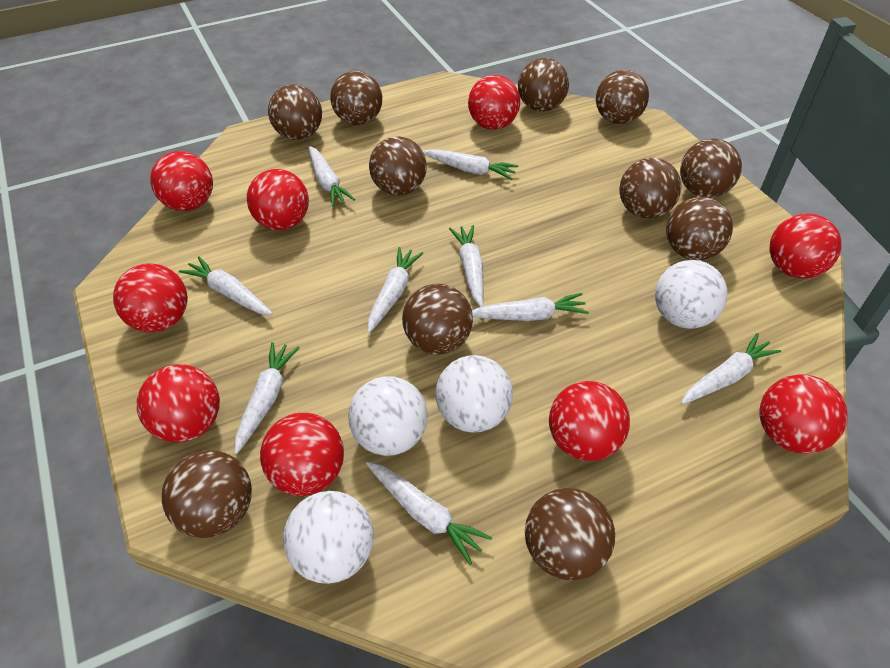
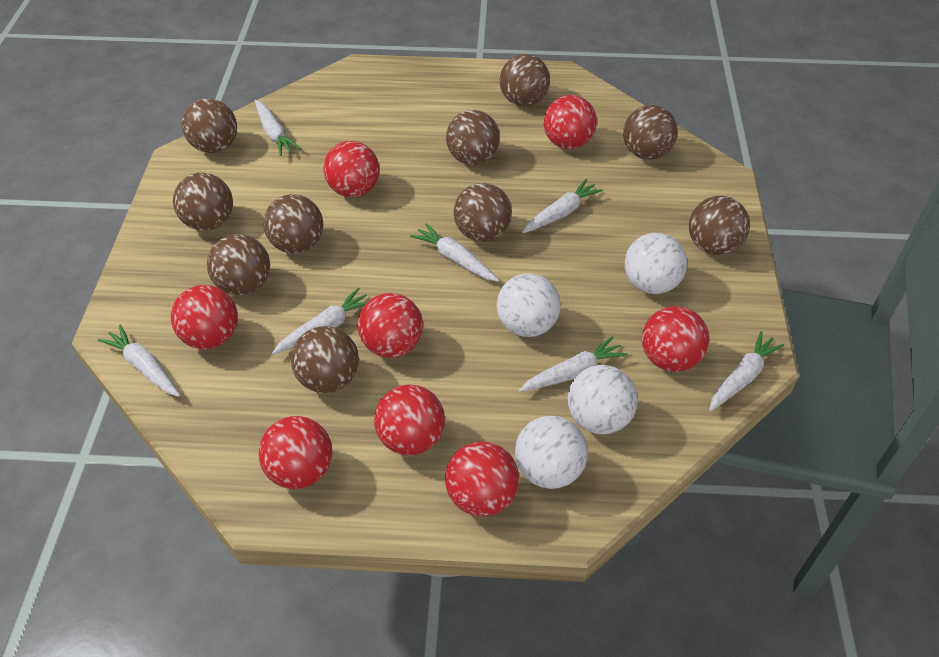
brown ball: [162,450,252,538] [268,84,322,140] [330,71,382,125] [369,136,427,195] [402,284,473,354] [518,58,569,112] [525,488,615,580] [596,70,649,124] [619,158,681,218] [666,197,733,260] [680,139,742,198] = 11 -> [173,173,233,231] [182,99,237,153] [207,234,270,296] [263,194,323,254] [291,326,359,393] [446,110,500,165] [454,183,512,242] [500,54,550,106] [623,105,678,160] [689,196,750,255] = 10
red ball: [113,264,188,333] [137,364,220,442] [150,151,213,211] [247,169,309,230] [260,413,344,496] [468,75,520,130] [549,381,630,461] [759,374,848,454] [769,213,842,278] = 9 -> [171,285,238,349] [259,416,332,489] [323,141,379,197] [358,293,423,358] [374,385,445,455] [445,441,519,517] [543,95,597,149] [642,306,709,372] = 8
white carrot: [179,256,273,315] [235,342,300,454] [308,146,355,207] [366,462,492,565] [368,247,423,333] [423,149,518,180] [449,225,484,307] [472,293,589,321] [681,333,781,404] = 9 -> [98,325,180,397] [255,100,301,156] [272,288,367,354] [410,223,499,282] [519,336,628,392] [523,179,603,233] [709,331,785,411] = 7

